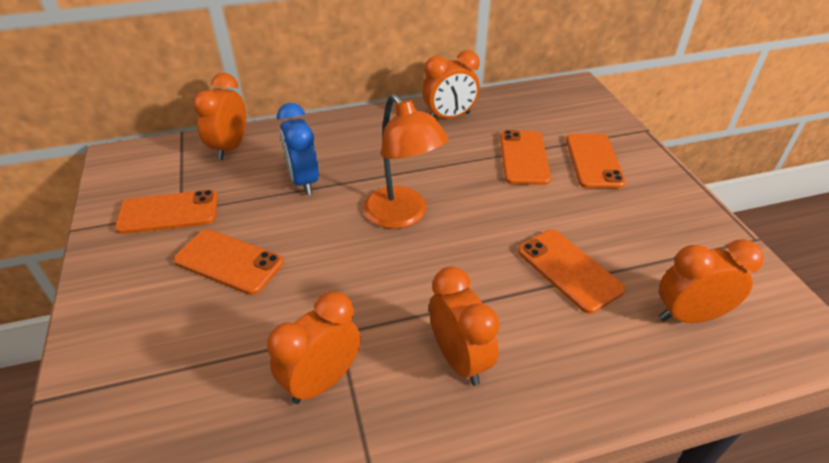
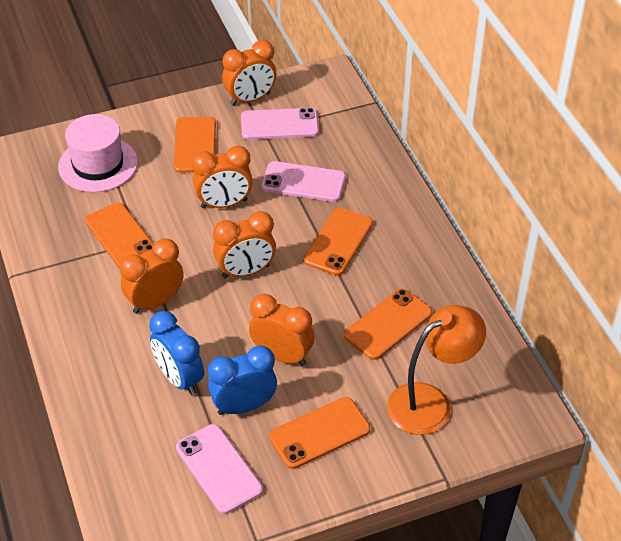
blue clock: [277,103,319,195] = 1 -> [149,311,204,395] [208,345,277,415] = 2
pink hat: none = 0 -> [58,114,138,192] = 1
pink phone: none = 0 -> [176,424,263,514] [241,108,319,140] [261,161,346,202] = 3

